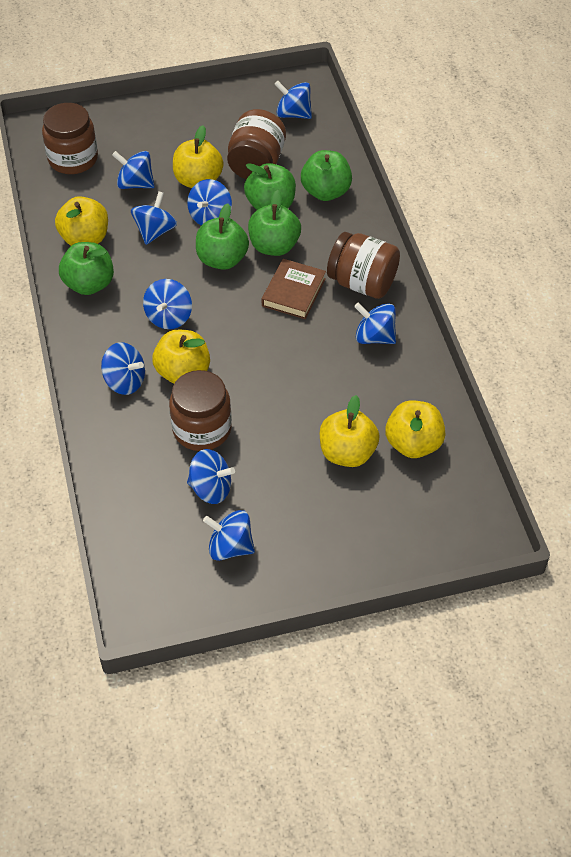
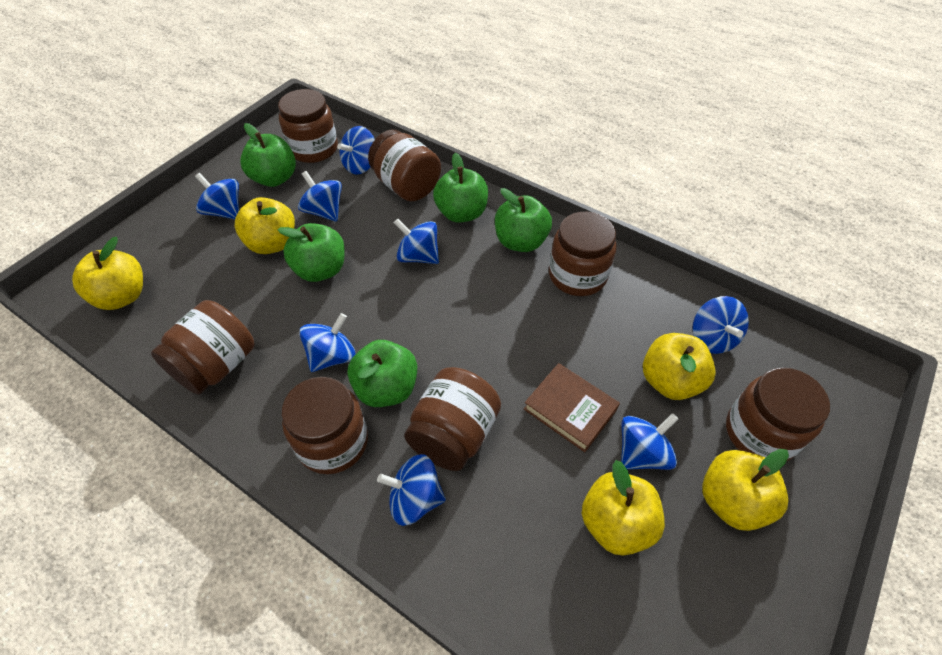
blue spinning top: [101,342,145,395] [112,151,155,189] [131,191,177,245] [143,279,192,329] [187,179,232,225] [187,449,235,504] [203,510,255,561] [274,81,312,119] [354,303,396,344] = 9 -> [195,173,239,219] [298,171,342,221] [299,313,355,372] [337,126,375,175] [377,454,446,526] [394,219,439,264] [621,413,678,470] [692,296,749,354] = 8
brown jar: [42,103,98,174] [169,370,232,451] [227,109,286,179] [327,232,400,299] = 4 -> [151,300,254,395] [278,89,338,163] [281,377,368,474] [368,129,441,201] [404,367,501,471] [549,212,617,296] [726,368,830,462] = 7

